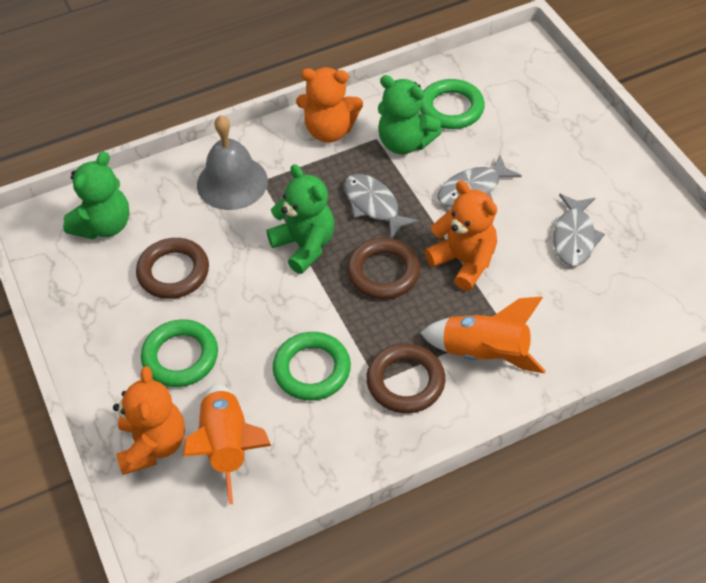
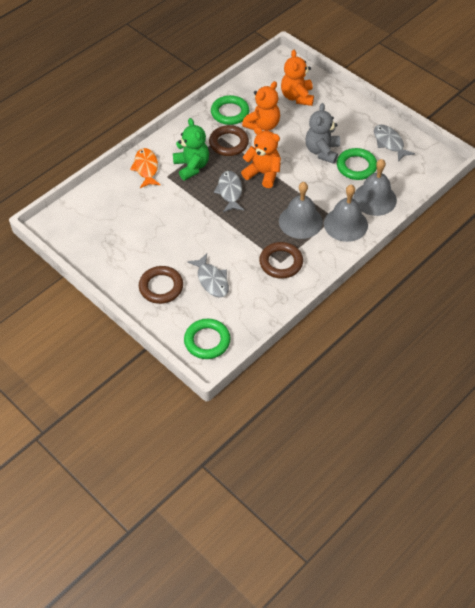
green teddy bear: [63,151,130,239] [266,164,335,274] [378,75,442,154] = 3 -> [173,118,209,181] = 1
grey bell: [197,115,268,210] = 1 -> [279,182,323,239] [324,185,368,242] [353,159,397,216] = 3
grey teddy bear: none = 0 -> [306,103,340,164] = 1
orange fish: none = 0 -> [130,148,161,188] = 1
orange rocket: [183,384,271,504] [420,296,546,373] = 2 -> none = 0

